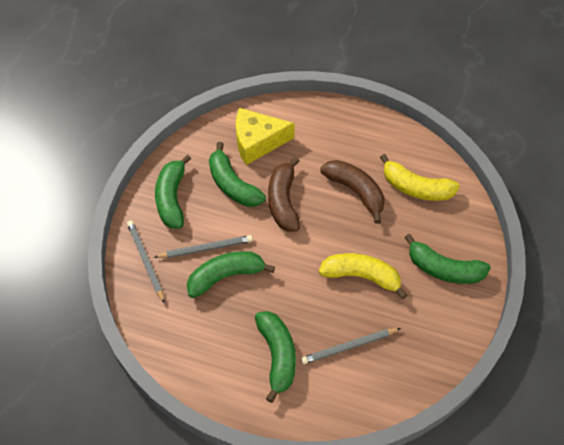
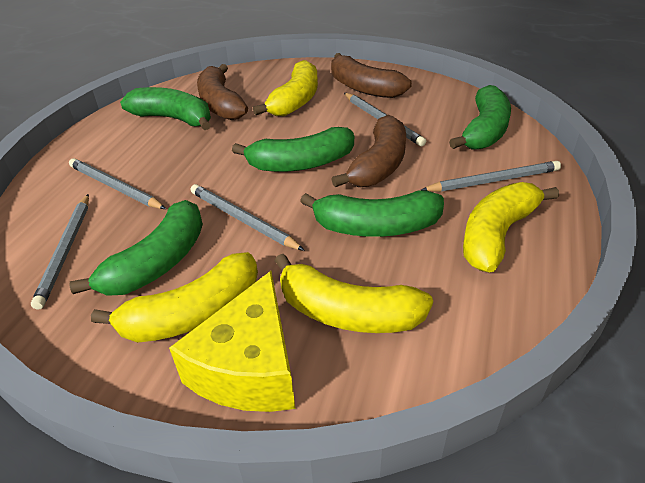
brown banana: [268,157,300,231] [321,160,385,224] = 2 -> [197,64,248,120] [331,53,412,98] [332,115,406,187] = 3
grey pencil: [127,221,165,304] [154,235,253,258] [301,328,401,364] = 3 -> [31,194,89,310] [69,158,166,209] [191,184,305,251] [344,93,426,146] [421,161,561,192] = 5
yellow banana: [318,253,407,299] [380,154,460,201] = 2 -> [91,252,258,343] [253,60,318,116] [275,254,433,333] [463,182,559,273] = 4

